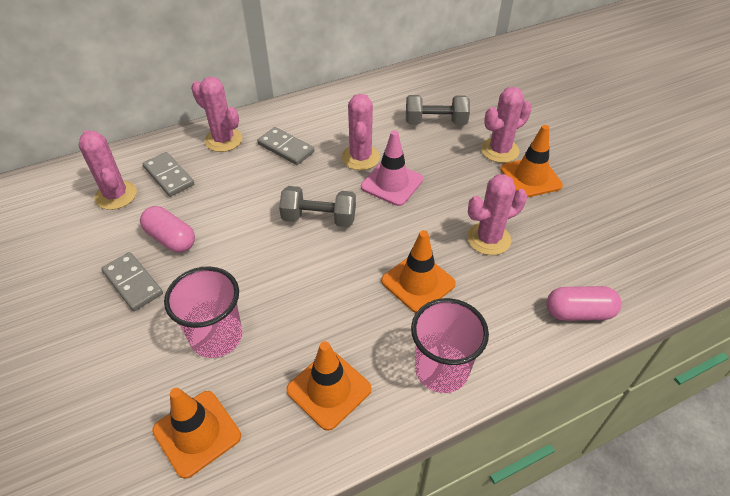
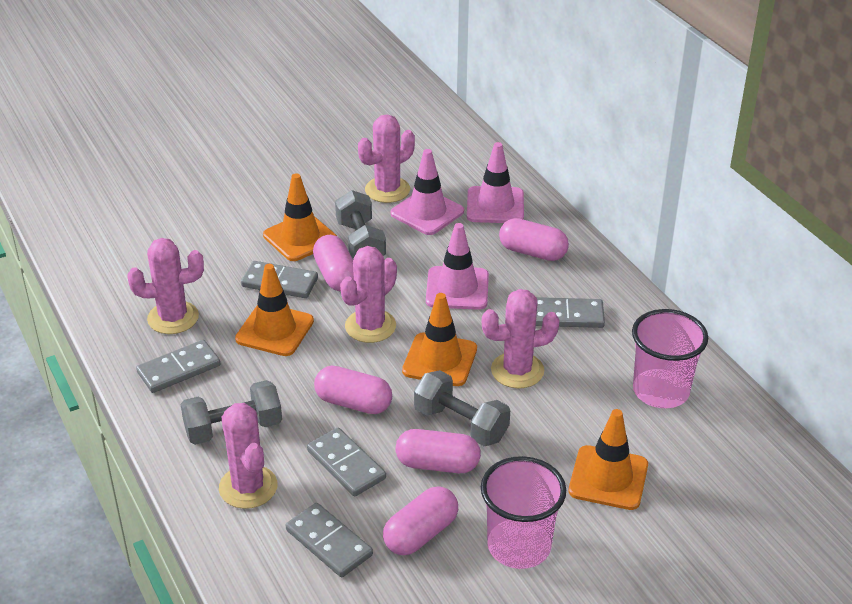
grey domino: [101,252,163,311] [142,152,194,197] [257,127,314,165] = 3 -> [136,340,220,393] [241,261,318,298] [286,503,373,577] [307,428,386,496] [536,297,605,328] = 5
grey dumbbell: [279,186,356,227] [406,95,470,125] = 2 -> [180,380,282,445] [335,190,386,259] [414,370,510,446] = 3
pink capsule: [140,206,195,253] [546,286,622,321] = 2 -> [313,235,354,292] [314,366,392,414] [383,486,458,555] [396,429,481,473] [499,218,569,261] = 5
pink traffic cone: [361,130,423,206] = 1 -> [391,149,464,235] [426,223,489,310] [467,142,524,223] = 3

